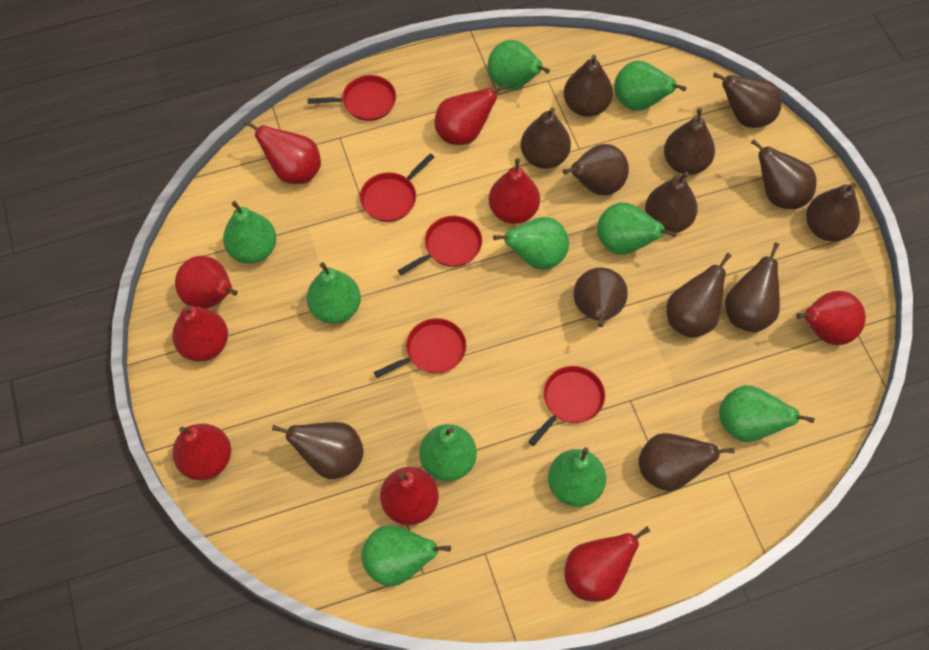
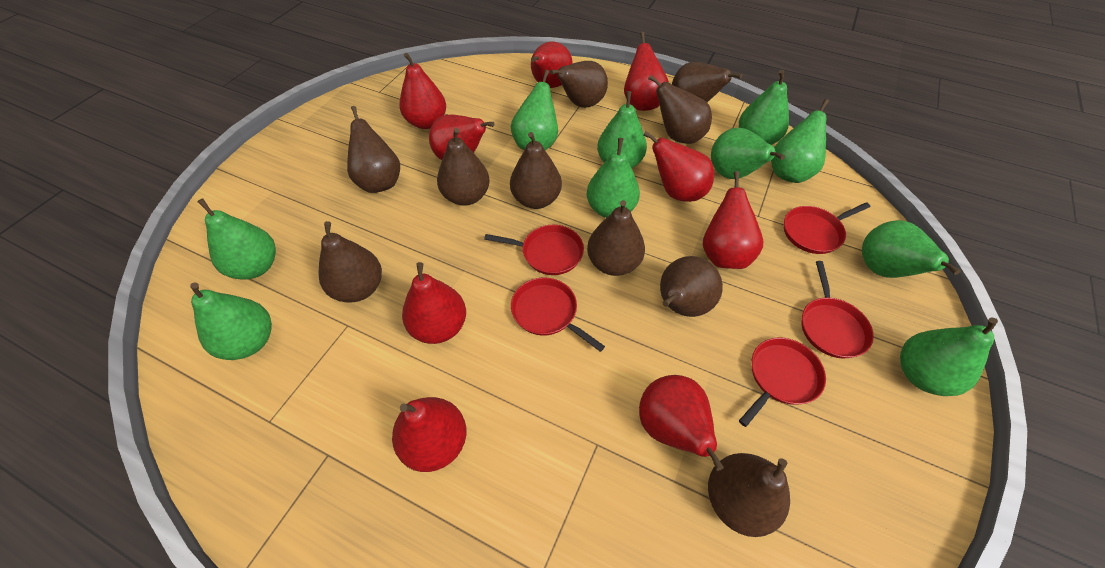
brown pear: [272,422,363,479] [521,108,571,169] [563,144,629,195] [564,55,613,117] [574,267,628,327] [639,433,735,491] [645,172,698,233] [664,108,715,175] [666,253,732,338] [713,73,782,128] [725,242,780,332] [751,139,816,209] [806,183,860,241] = 13 -> [318,221,382,302] [347,106,400,193] [437,128,490,206] [510,132,562,209] [550,61,608,108] [587,200,645,276] [648,75,712,144] [660,256,723,317] [672,62,742,102] [708,453,790,537] = 10

